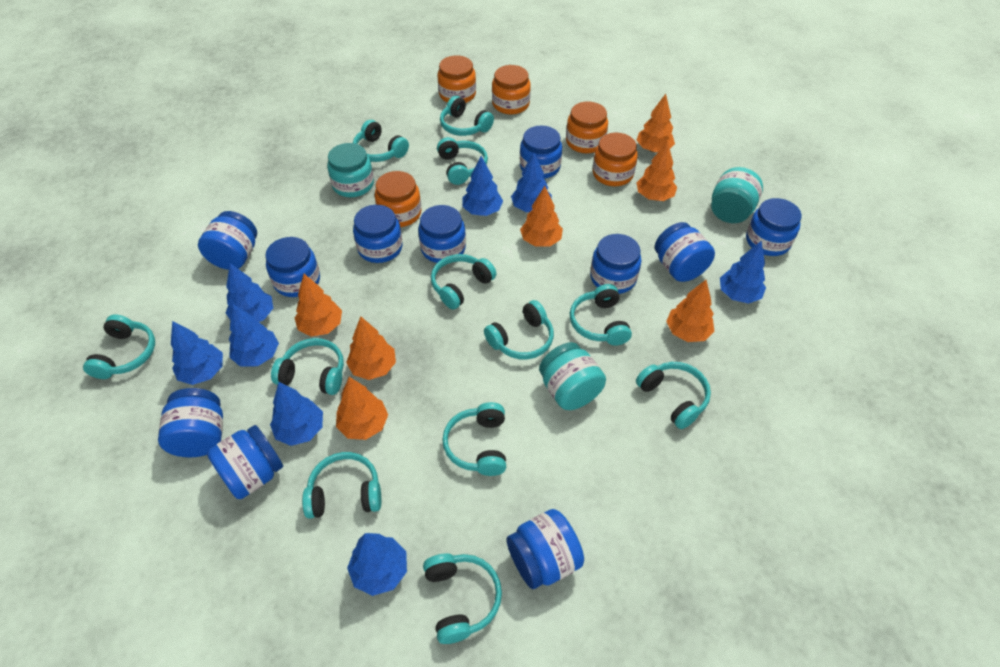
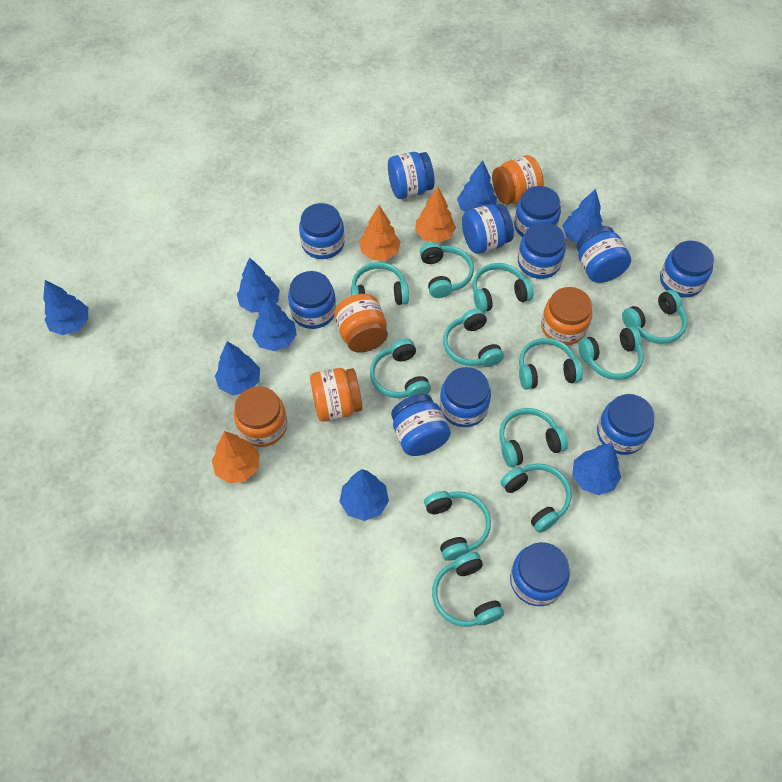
blue jar: [158,388,223,457] [198,211,257,270] [207,425,283,499] [265,237,320,297] [353,205,402,263] [418,205,466,263] [507,509,584,589] [520,126,562,179] [590,234,641,294] [655,222,715,282] [746,198,801,256] = 11 -> [288,271,336,329] [299,203,345,259] [388,152,435,199] [391,394,451,456] [440,367,491,427] [462,204,514,254] [510,542,570,606] [514,186,561,237] [518,222,566,279] [577,226,631,283] [597,394,655,455] [660,241,714,298] = 12
orange tree: [295,274,342,336] [336,377,388,440] [346,316,396,380] [520,186,563,247] [637,94,675,152] [637,141,677,201] [666,280,714,342] = 7 -> [212,431,260,484] [359,205,401,260] [415,187,456,243] = 3
turquoise jar: [327,143,374,197] [539,342,606,410] [711,167,763,223] = 3 -> none = 0

